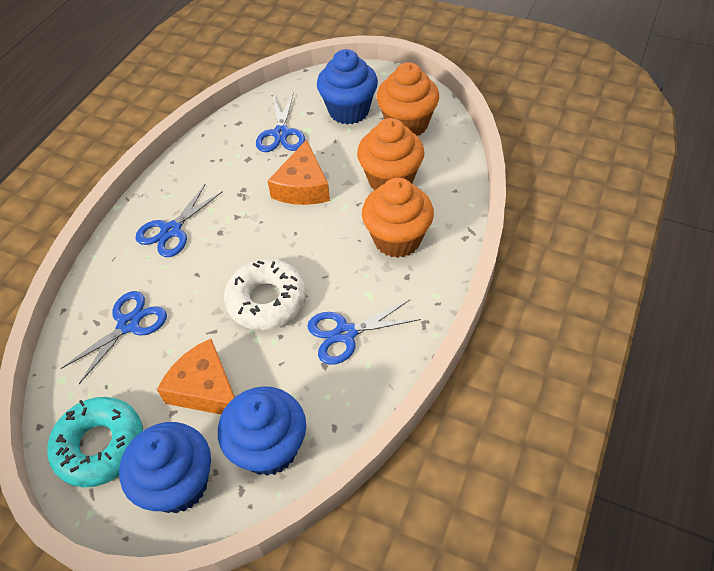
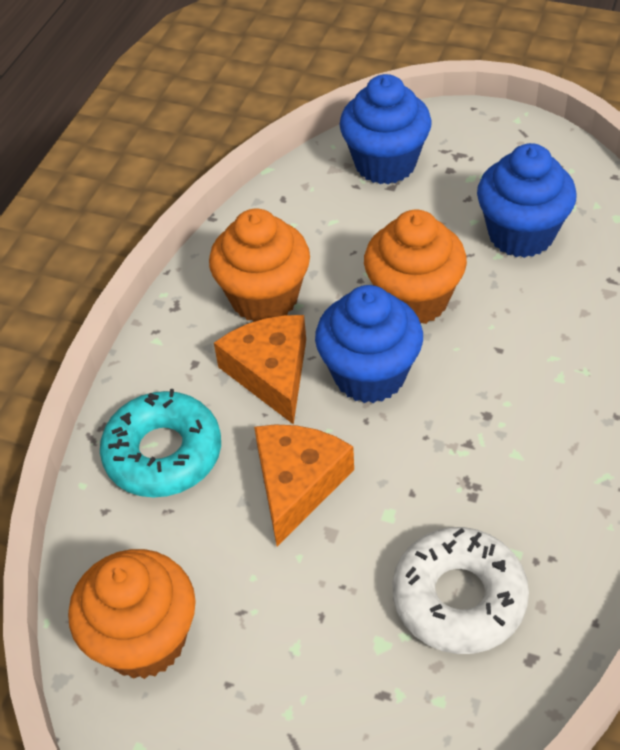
blue scissors: [60,291,167,384] [135,184,223,257] [256,92,305,152] [307,300,421,365] = 4 -> none = 0

